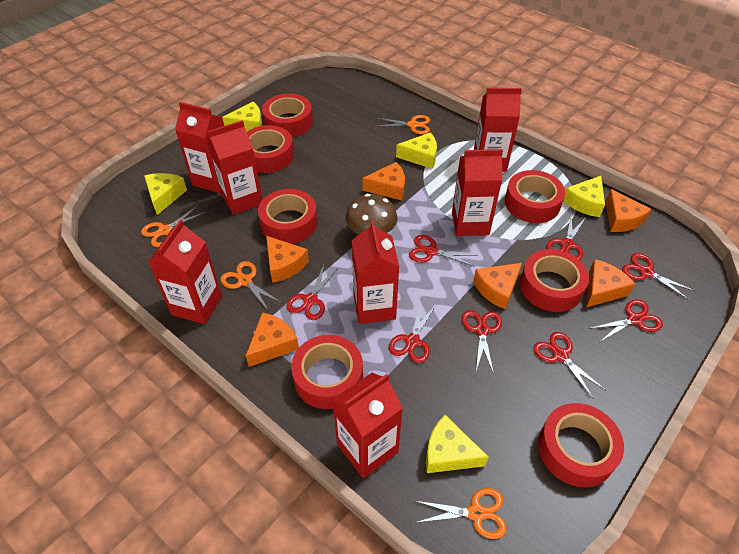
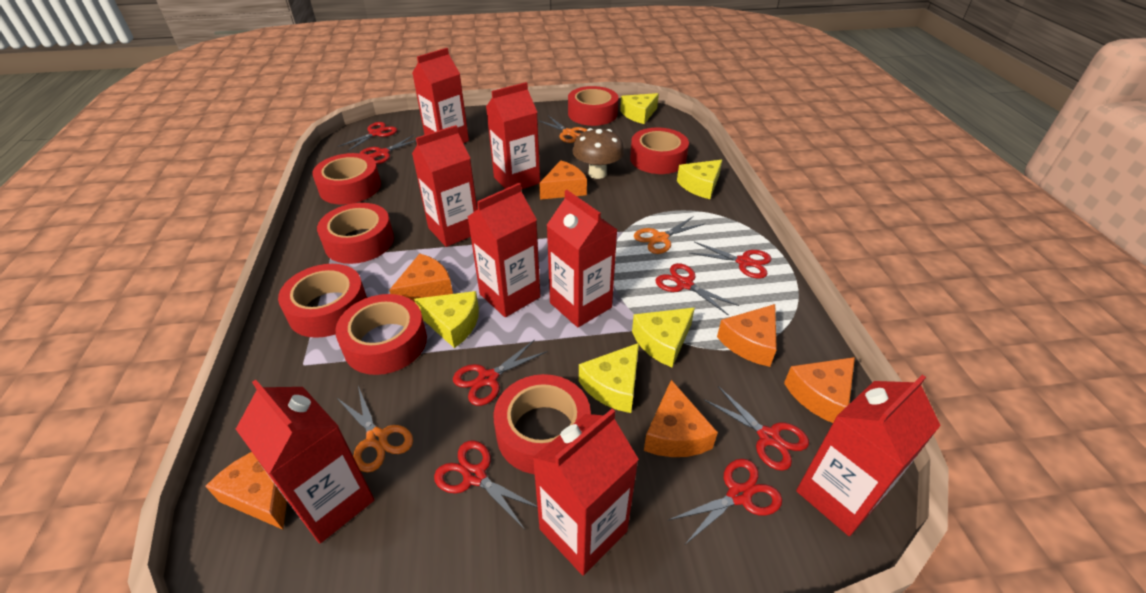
orange scissors: [141,205,206,247] [220,261,282,310] [375,115,430,134] [414,488,507,539] = 4 -> [336,386,413,472] [538,116,587,143] [634,217,704,254] = 3
red carton: [148,220,222,324] [175,102,224,193] [207,120,263,215] [332,373,403,478] [352,221,399,324] [452,149,503,236] [474,88,522,172] = 7 -> [236,380,375,544] [412,48,469,143] [412,125,477,247] [468,183,541,317] [486,82,540,190] [532,409,639,576] [547,190,618,327] [796,375,941,536] = 8

